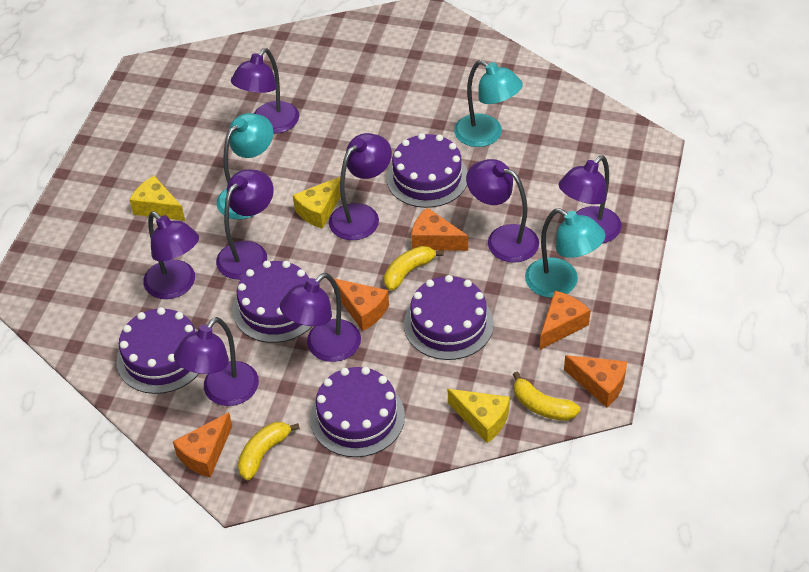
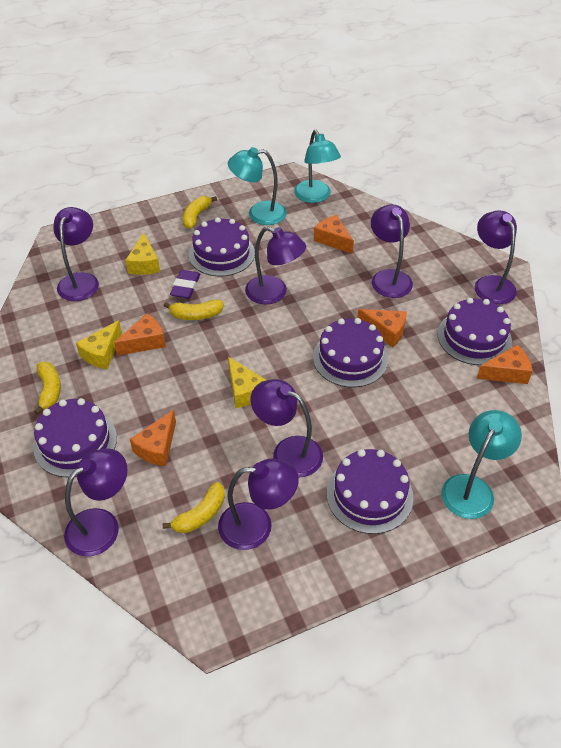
purple eraser: none = 0 -> [170,270,200,299] = 1
purple lamp: [143,211,199,299] [174,317,259,406] [216,169,274,280] [231,48,299,134] [280,273,361,362] [329,133,392,240] [466,159,539,263] [559,155,621,243] = 8 -> [53,207,99,301] [64,448,127,557] [218,459,299,550] [245,226,306,305] [251,379,323,477] [371,204,413,298] [474,210,517,304] = 7
yellow banana: [238,422,300,480] [384,246,444,291] [513,372,581,421] = 3 -> [34,362,61,415] [162,482,225,533] [164,299,224,320] [183,196,217,229] = 4

